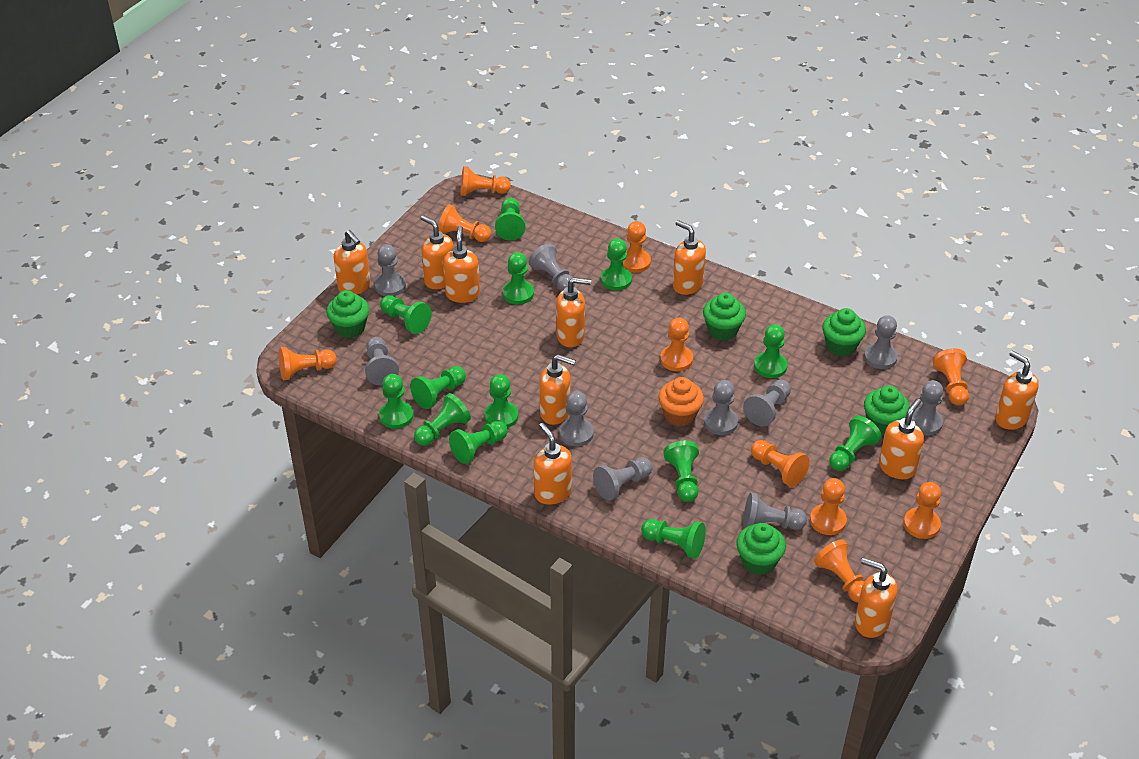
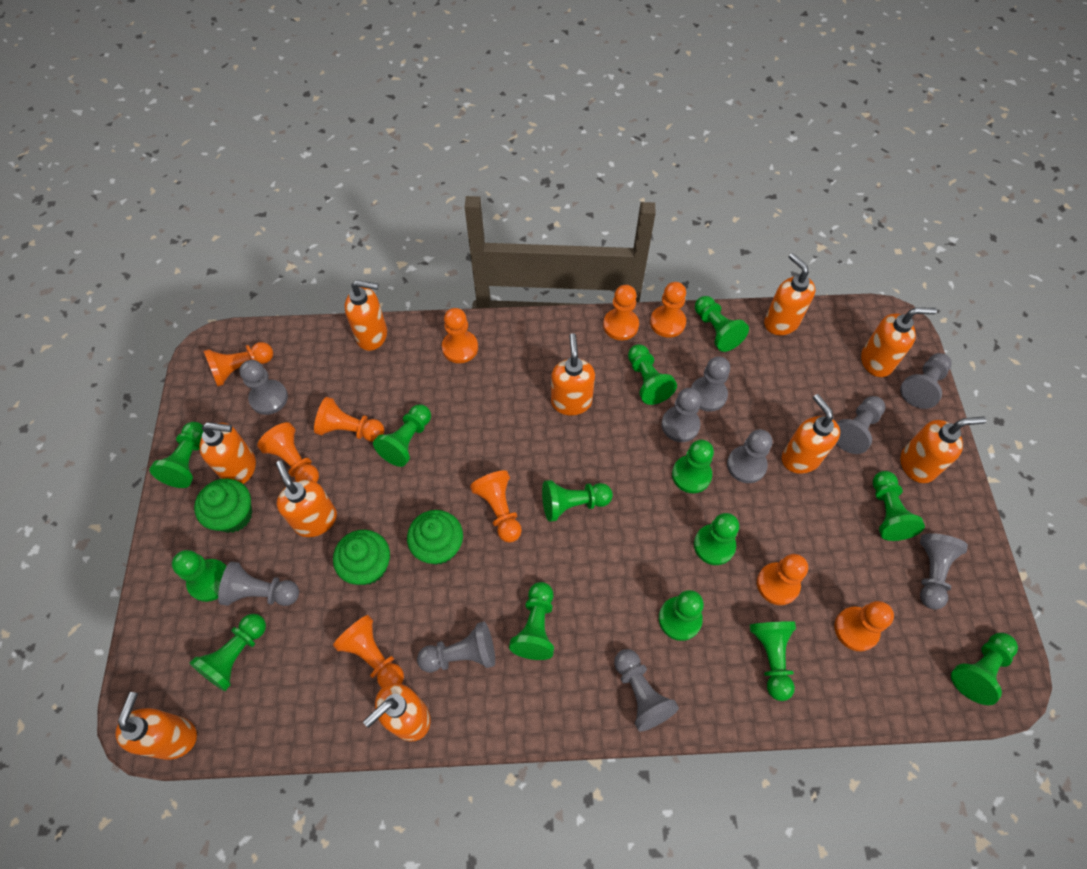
green cupcake: [326,290,369,338] [703,293,746,341] [736,523,786,575] [822,308,866,356] [864,386,910,435] = 5 -> [194,479,252,533] [333,530,390,585] [407,510,463,565] = 3
green pawn: [379,374,414,429] [380,295,432,334] [410,366,466,409] [414,393,471,446] [449,420,508,464] [484,374,518,428] [495,198,525,240] [503,252,534,305] [601,238,632,291] [641,519,706,559] [663,441,699,502] [754,324,788,378] [829,416,881,471] = 13 -> [150,422,203,488] [172,550,227,602] [190,614,266,691] [373,404,431,467] [509,582,554,660] [542,480,613,522] [628,344,677,405] [659,590,704,641] [672,440,714,493] [694,513,739,565] [695,296,749,352] [750,621,796,701] [873,471,925,541] [951,633,1018,705] = 14
orange cupcake: [659,377,704,426] = 1 -> none = 0

